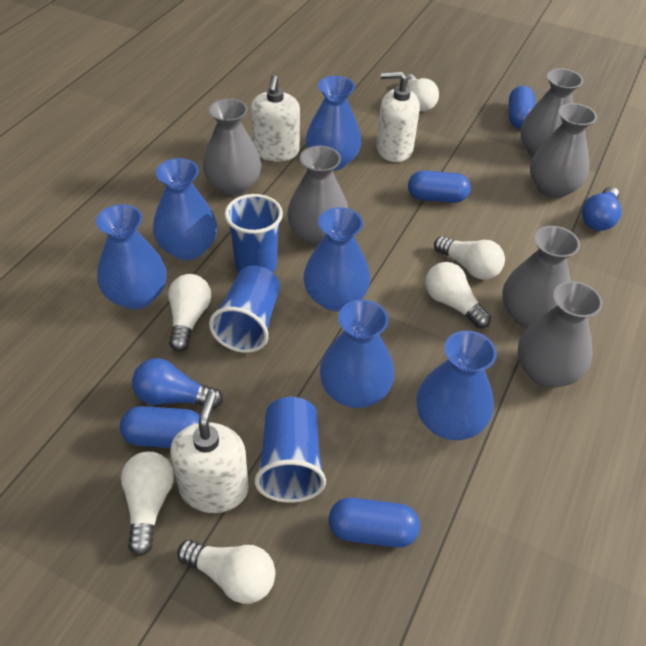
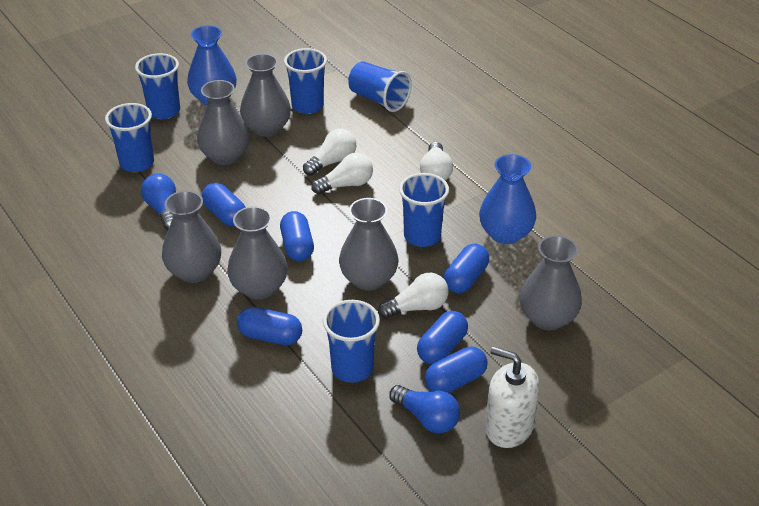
blue capsule: [120,406,200,448] [329,498,420,547] [408,171,471,203] [509,86,536,129] = 4 -> [202,183,246,227] [237,307,302,345] [280,211,314,261] [417,311,468,364] [425,346,488,393] [444,244,489,293] = 6
blue cup: [209,266,280,353] [224,194,283,273] [254,397,326,503] = 3 -> [105,103,154,172] [135,53,180,119] [284,48,327,114] [323,300,380,383] [348,62,412,112] [399,173,449,247] = 6
blue vase: [96,204,167,310] [153,158,217,260] [303,207,370,311] [306,76,362,170] [320,300,394,408] [416,331,497,440] = 6 -> [187,25,237,105] [479,154,536,244] = 2
white light bulb: [121,451,174,556] [168,274,211,352] [177,540,275,604] [406,74,439,111] [425,262,491,328] [434,236,505,280] = 6 -> [303,129,356,176] [311,153,373,194] [378,273,448,319] [420,142,453,181] = 4
white soap dispenser: [170,391,248,513] [251,75,300,162] [377,71,420,162] = 3 -> [485,347,540,448] = 1

